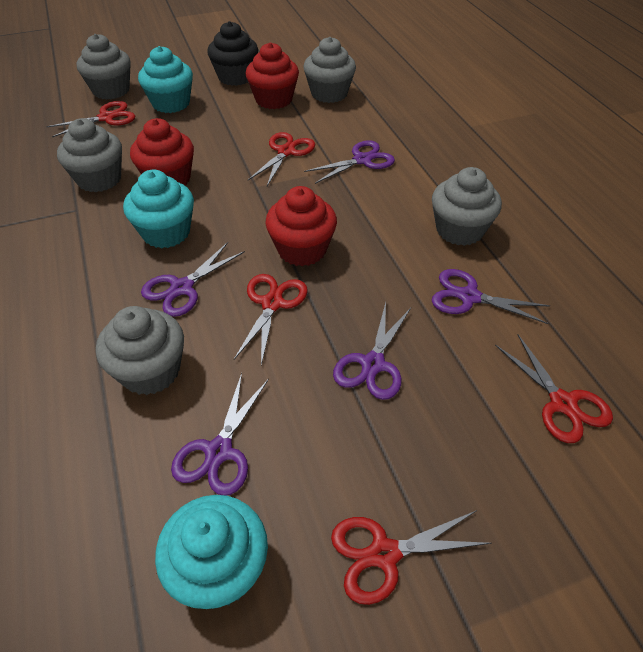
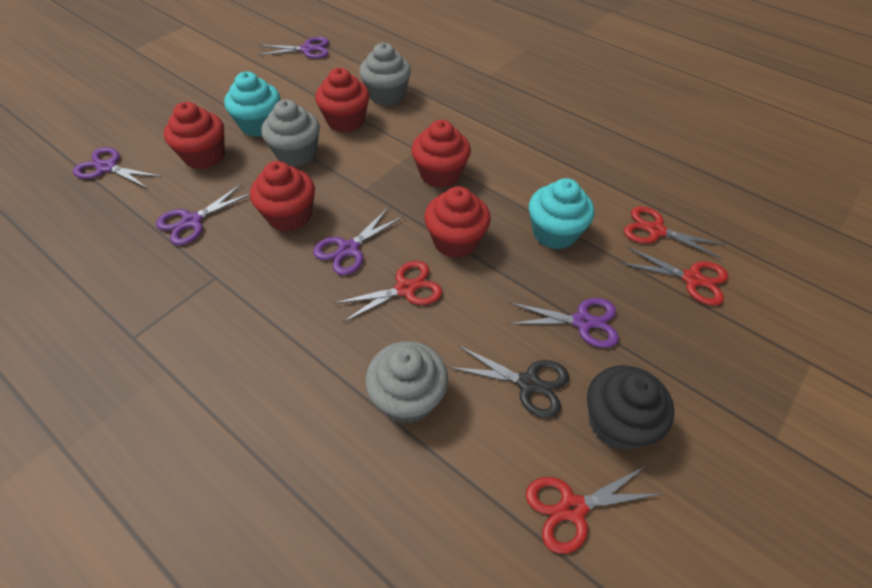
black scissors: none = 0 -> [449,345,569,418] = 1
grey cupcake: [57,118,122,192] [77,34,131,100] [96,306,184,395] [303,37,356,103] [432,167,502,246] = 5 -> [261,99,320,167] [359,43,411,106] [365,341,448,424] = 3
red cupcake: [130,118,194,185] [245,42,299,109] [266,186,337,266] = 3 -> [164,102,225,169] [250,161,315,232] [315,68,370,133] [411,120,471,188] [424,186,491,258] = 5
red scissors: [46,101,135,137] [234,274,308,365] [248,132,315,186] [331,510,492,605] [495,334,613,443] = 5 -> [334,261,442,323] [526,466,661,554] [621,247,728,306] [624,206,726,259] = 4
turquoise cupcake: [123,170,194,248] [138,46,193,113] [155,495,268,609] = 3 -> [224,72,280,137] [529,178,595,250] = 2

